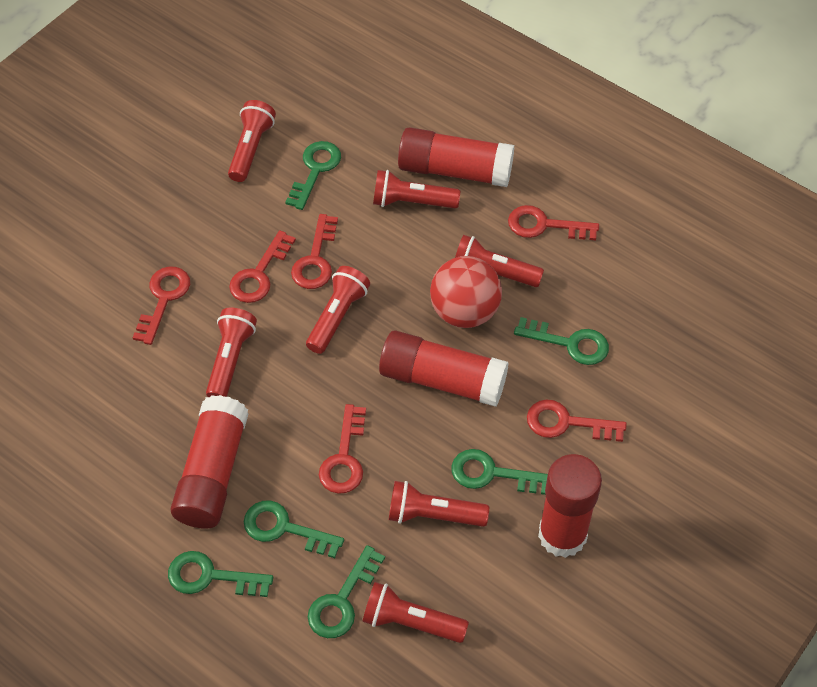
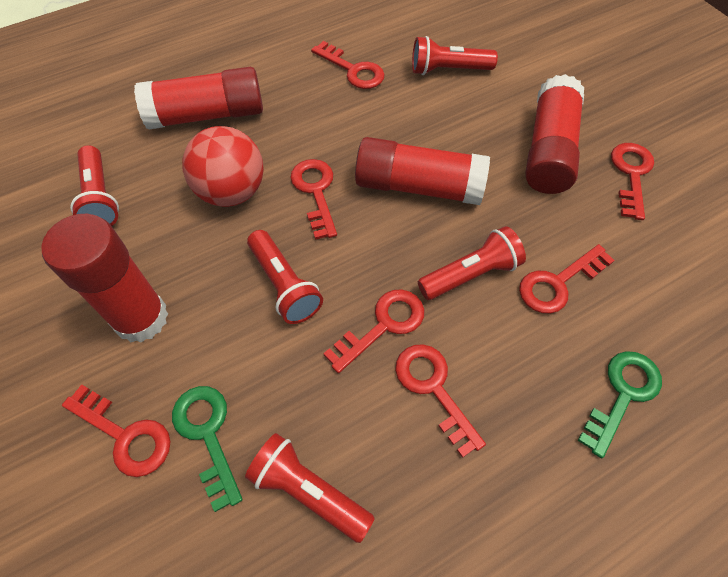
green key: [168,551,273,597] [244,500,344,558] [285,141,341,210] [308,545,385,638] [451,449,548,495] [514,317,609,365] = 6 -> [172,386,243,512] [578,351,662,458] = 2
red flashlight: [206,308,257,397] [228,100,276,182] [306,266,370,354] [362,582,469,643] [373,170,460,208] [389,481,489,527] [455,235,544,287] = 7 -> [70,145,119,226] [245,433,375,543] [247,230,323,324] [412,36,498,75] [418,226,526,300] = 5
red key: [133,267,190,345] [229,230,296,303] [291,214,338,289] [319,404,366,494] [508,205,599,240] [527,399,627,442] = 6 -> [62,385,170,477] [291,159,337,240] [311,41,385,89] [323,289,424,373] [395,344,486,458] [519,244,615,314] [611,143,654,220] = 7

